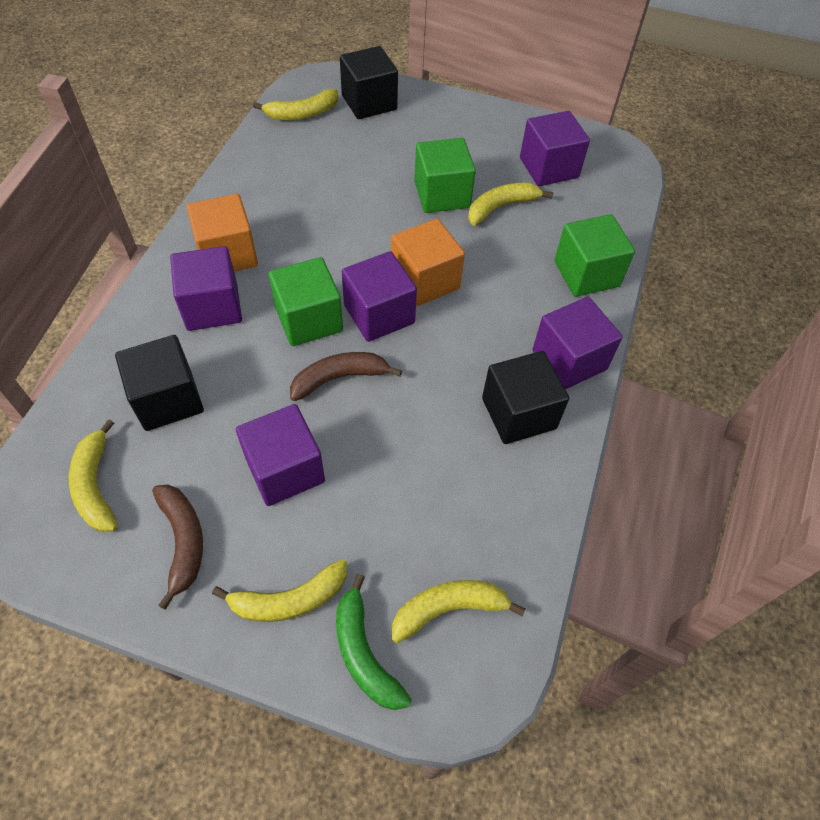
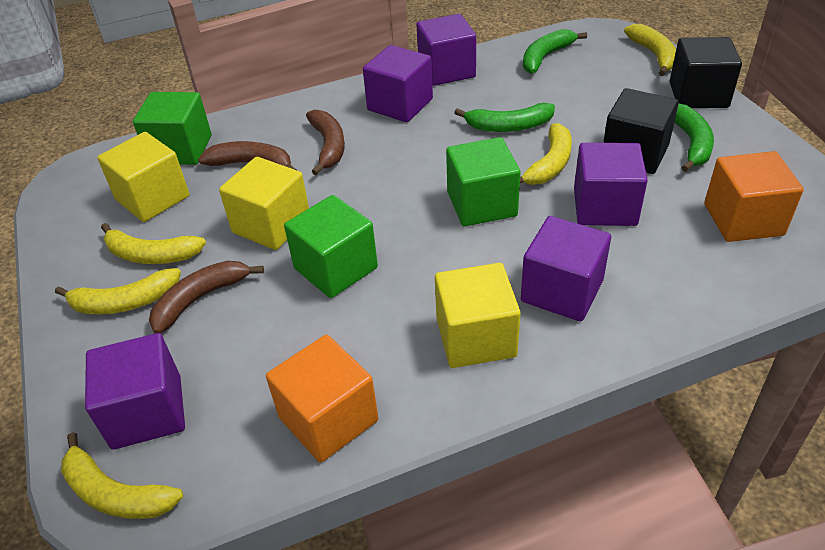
black cube: [115,335,204,431] [340,46,398,119] [482,351,569,444] = 3 -> [603,88,679,174] [670,37,742,108] = 2
brown banana: [152,485,203,610] [290,352,402,401] = 2 -> [149,261,264,333] [198,141,296,170] [306,110,345,175] = 3
green banana: [336,574,412,710] = 1 -> [454,103,555,132] [523,29,587,73] [674,104,714,172] = 3
yellow cube: none = 0 -> [97,132,189,222] [219,157,309,250] [435,263,521,368] = 3

